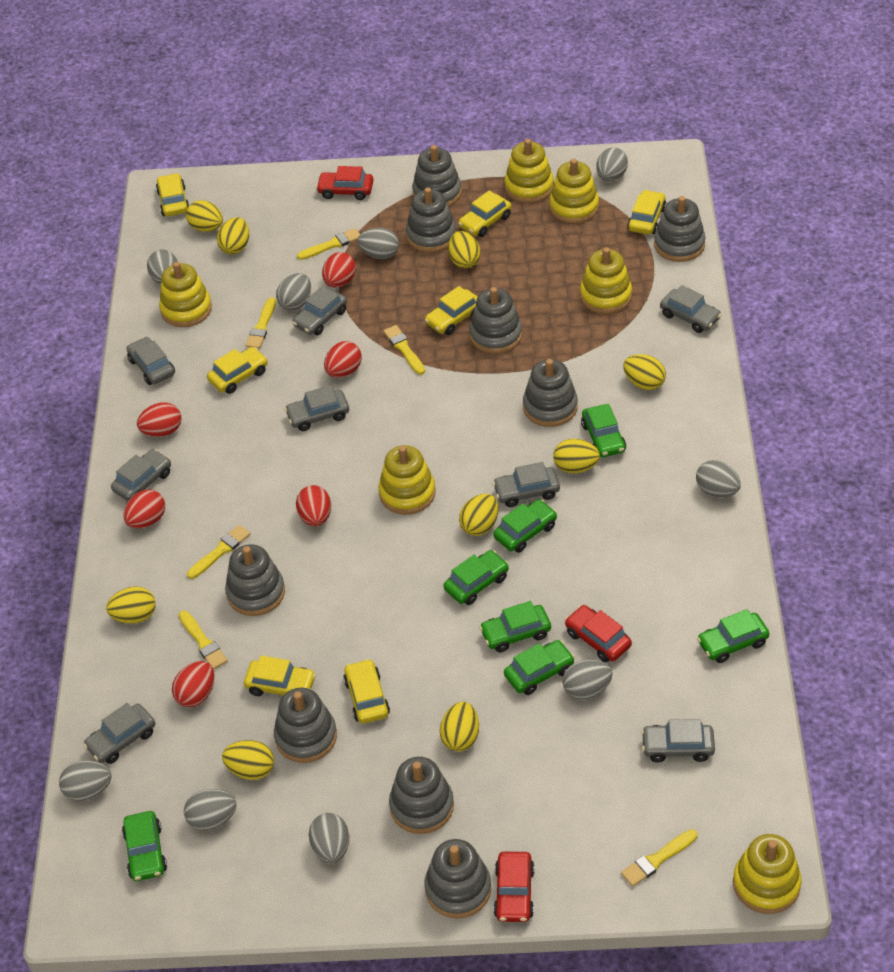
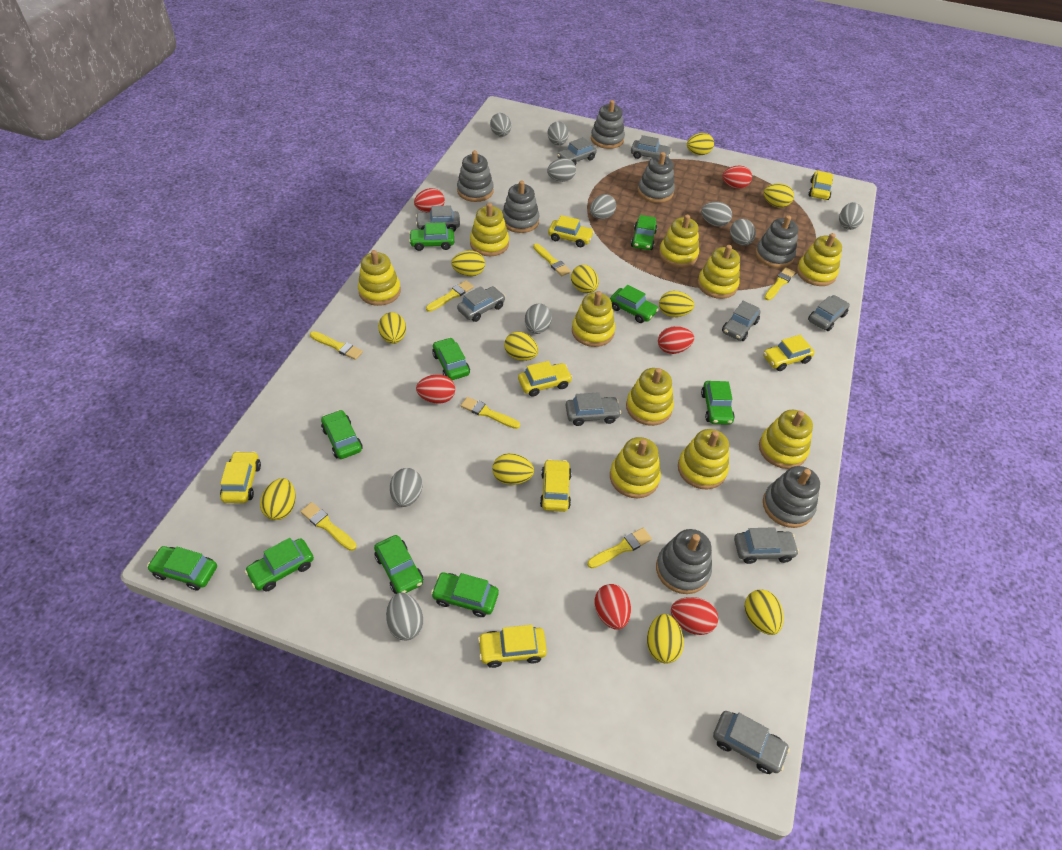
green car: [122,811,167,881] [444,550,509,605] [479,601,551,652] [493,499,557,553] [504,640,575,695] [581,404,626,457] [697,609,769,663] = 7 -> [147,546,217,590] [245,538,314,591] [321,410,363,459] [374,535,423,594] [409,223,454,251] [431,573,499,617] [432,337,470,380] [610,285,659,323] [631,215,657,250] [701,381,735,425] = 10
grey car: [83,703,155,764] [111,449,171,501] [126,337,175,385] [285,385,349,431] [293,286,347,336] [493,462,560,507] [641,719,715,763] [660,285,721,333] = 8 -> [416,205,460,231] [457,286,505,322] [557,137,597,165] [565,392,621,426] [631,135,672,159] [713,711,790,774] [722,301,760,341] [734,527,799,564] [808,295,850,331] = 9
grey egg: [59,760,112,801] [147,249,178,284] [184,789,237,830] [276,273,311,311] [309,813,349,863] [358,228,399,259] [562,660,612,699] [596,147,628,181] [696,460,741,497] = 9 -> [386,592,423,640] [390,468,423,507] [490,113,511,137] [525,303,552,334] [547,158,576,182] [548,122,569,146] [590,194,616,219] [701,202,732,227] [730,219,756,246] [839,202,864,230] = 10
grey stacking toy: [225,545,285,616] [274,688,337,763] [389,757,454,834] [406,187,456,252] [412,145,462,206] [424,839,491,918] [469,287,522,354] [523,359,578,427] [654,196,706,262] = 9 -> [457,150,494,202] [502,180,540,233] [591,100,625,149] [638,152,675,203] [656,529,712,594] [755,215,798,268] [763,466,820,528] = 7
red car: [316,166,373,200] [494,852,535,922] [565,605,632,663] = 3 -> none = 0
yellow brush: [179,611,228,670] [187,525,250,579] [246,297,276,349] [297,228,360,260] [383,325,425,375] [621,829,697,887] = 6 -> [300,502,357,551] [310,331,363,360] [426,280,474,312] [461,397,520,429] [533,243,571,276] [587,528,652,568] [764,267,795,301] = 7
yellow egg: [106,587,156,624] [186,200,223,232] [217,217,249,254] [222,740,274,780] [440,702,479,751] [448,231,480,268] [459,494,498,536] [553,439,600,473] [623,354,666,390] = 9 -> [260,478,296,520] [378,312,406,344] [451,251,485,276] [492,453,534,485] [504,332,538,361] [571,265,599,293] [647,614,684,664] [659,291,694,317] [687,133,714,155] [745,589,784,635] [763,183,794,208] = 11
yellow stacking toy: [159,262,212,327] [379,445,435,515] [504,139,554,203] [549,159,599,224] [580,247,632,314] [733,834,802,914] = 6 -> [358,250,401,306] [470,203,509,256] [572,291,615,347] [610,437,661,498] [626,368,674,426] [659,215,699,268] [678,429,729,489] [698,245,740,299] [759,410,813,469] [797,233,842,286] = 10

